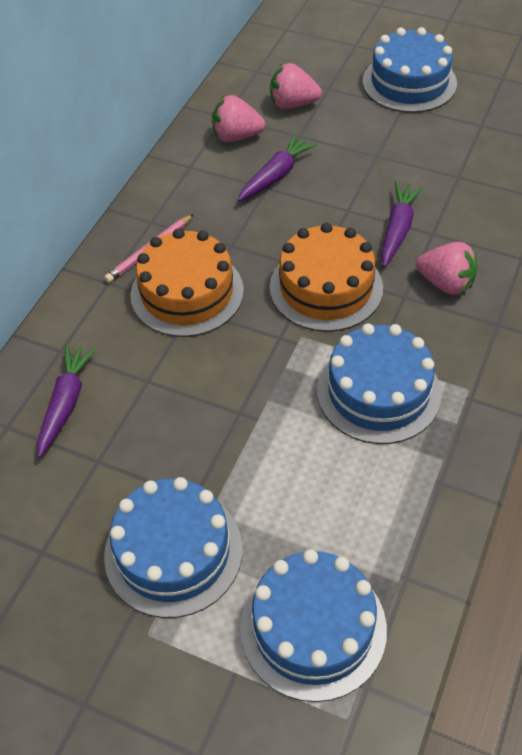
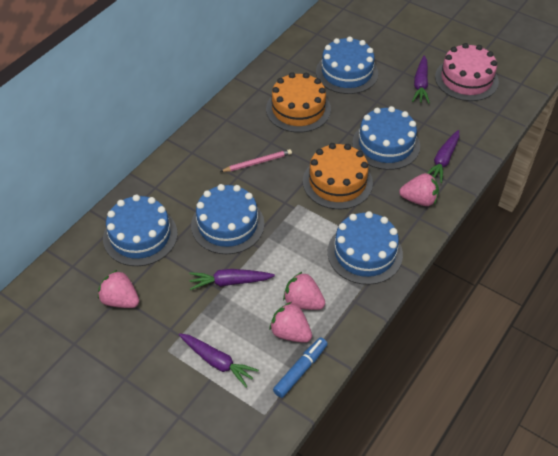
blue cake: [104,477,242,618] [240,549,387,702] [317,323,441,444] [362,27,457,113] = 4 -> [103,195,178,266] [191,184,264,254] [316,36,378,94] [327,211,403,285] [352,106,420,170] = 5
blue marker: none = 0 -> [273,337,328,398] = 1
pink cake: none = 0 -> [435,43,499,101] = 1
pink strawberry: [212,95,265,142] [270,63,322,109] [416,242,478,295] = 3 -> [98,270,139,308] [270,302,312,343] [283,272,325,310] [399,173,439,206] = 4
purple carrot: [37,344,97,458] [237,134,318,202] [381,181,423,267] = 3 -> [179,333,259,388] [189,269,275,290] [412,56,430,103] [427,130,459,183] = 4

